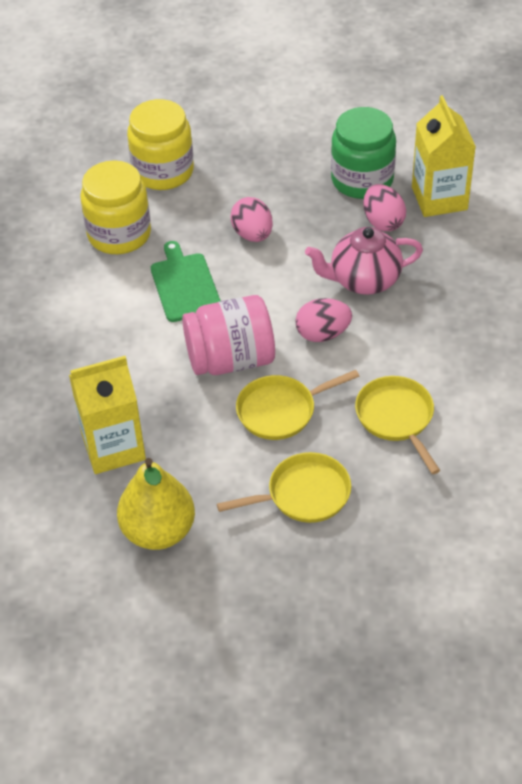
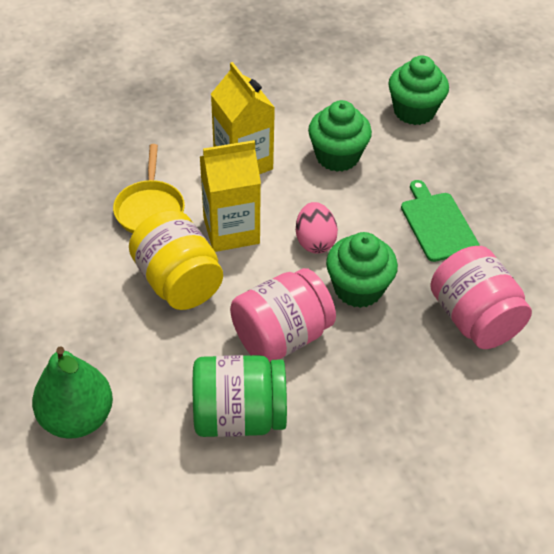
green cupcake: none = 0 -> [308,100,372,172] [326,232,398,308] [388,55,449,125] = 3
green pear: none = 0 -> [32,347,113,439] = 1
pink egg: [230,197,273,242] [295,298,352,342] [363,184,406,231] = 3 -> [296,202,338,254] = 1
pink jar: [182,295,275,375] = 1 -> [230,268,336,362] [430,246,532,349] = 2
pink teapot: [305,227,423,295] = 1 -> none = 0
yellow jar: [80,160,151,254] [127,99,194,190] = 2 -> [129,210,223,310] = 1
yellow pan: [217,452,351,523] [236,370,359,440] [355,376,440,474] = 3 -> [113,144,185,234] = 1
yellow pear: [117,458,195,550] = 1 -> none = 0

